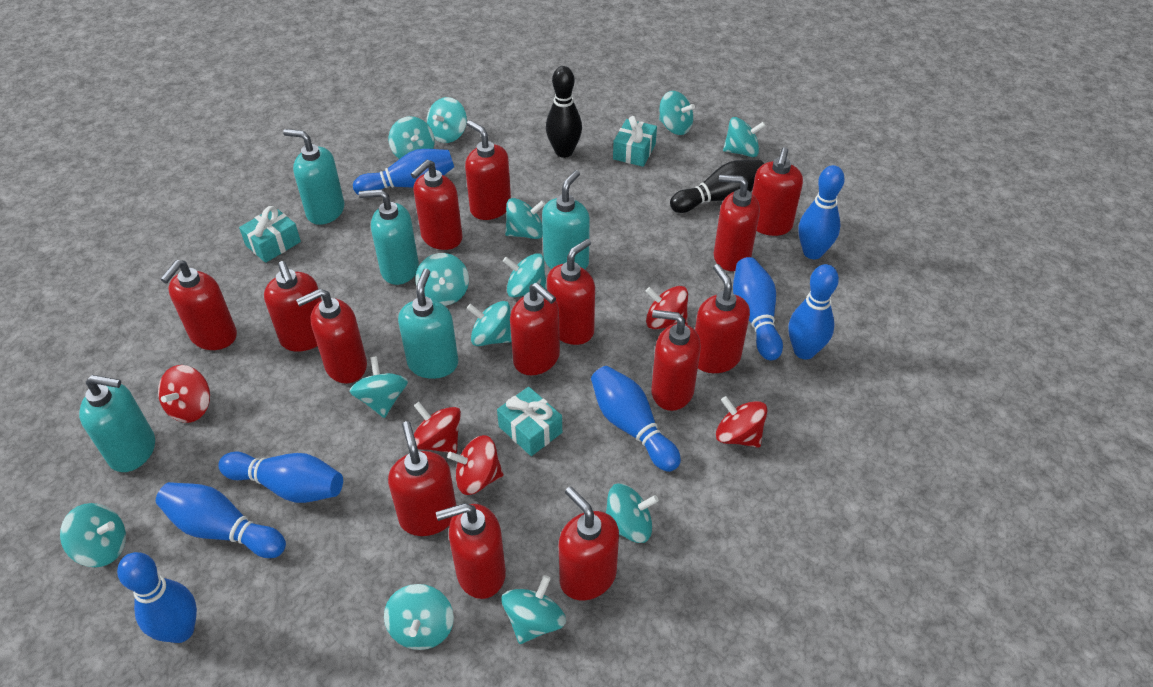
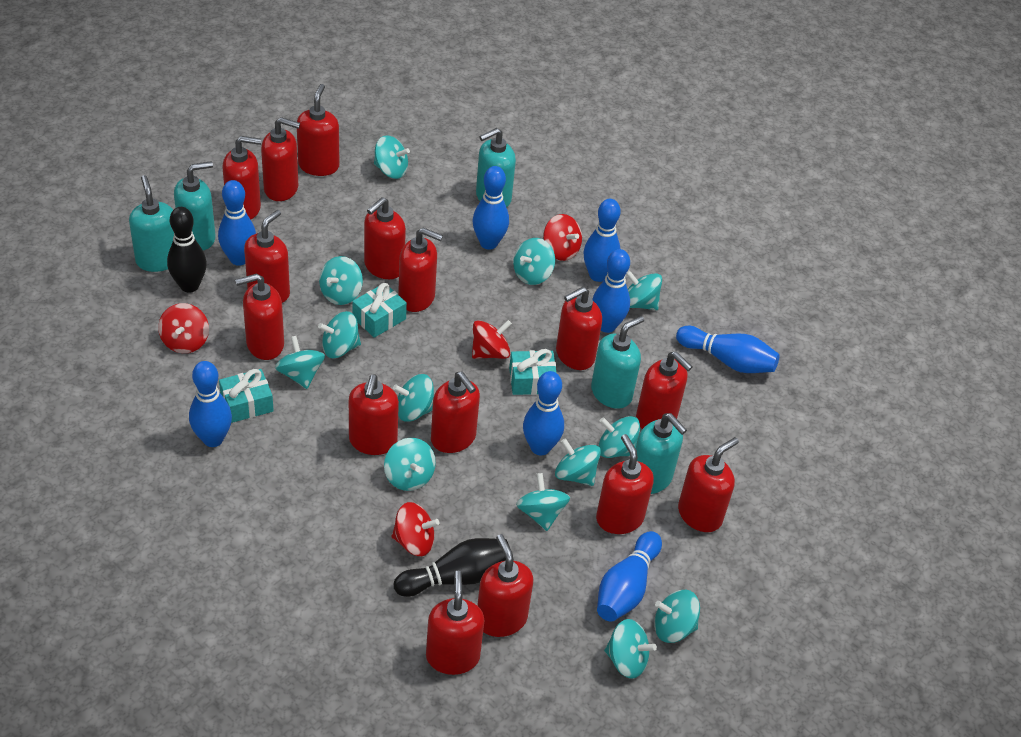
red soap dispenser: [160,260,237,350] [264,261,322,352] [296,289,367,384] [388,421,456,536] [411,160,463,250] [436,503,506,599] [465,120,511,220] [510,282,560,375] [547,239,595,345] [559,486,619,600] [651,310,701,411] [695,264,750,373] [714,175,760,271] [752,147,803,236] = 14 -> [222,136,262,220] [235,273,284,360] [244,210,290,303] [261,117,300,201] [297,84,340,176] [349,374,399,455] [364,197,406,279] [398,228,443,312] [426,571,485,675] [431,372,480,453] [477,534,533,637] [556,287,602,370] [596,434,654,534] [636,351,692,429] [678,437,739,532] = 15
red spinning top: [158,365,210,423] [414,402,461,453] [447,435,503,495] [645,286,688,329] [716,396,768,448] = 5 -> [158,303,209,353] [392,502,439,556] [472,320,512,359] [543,214,582,261] = 4

